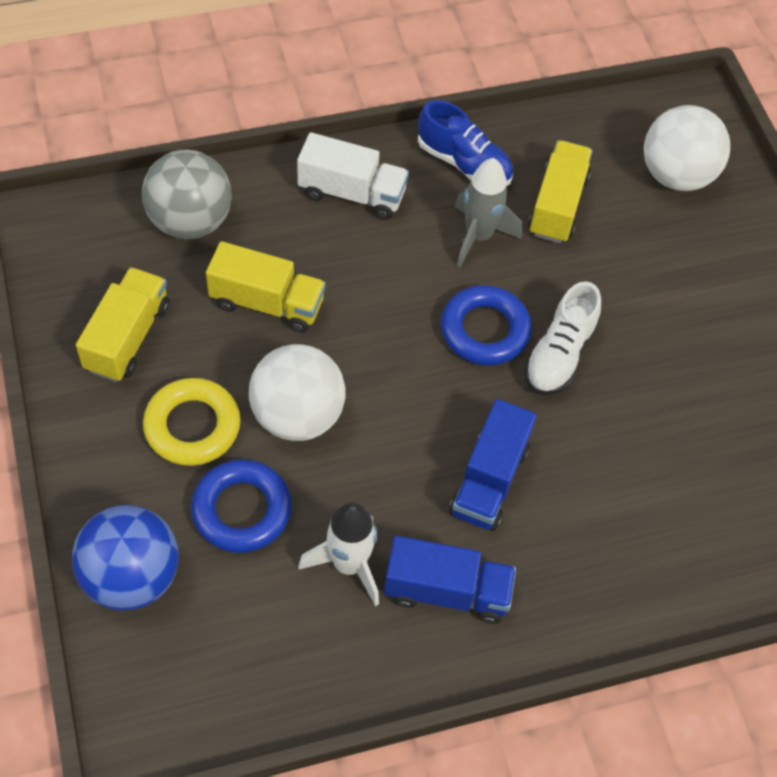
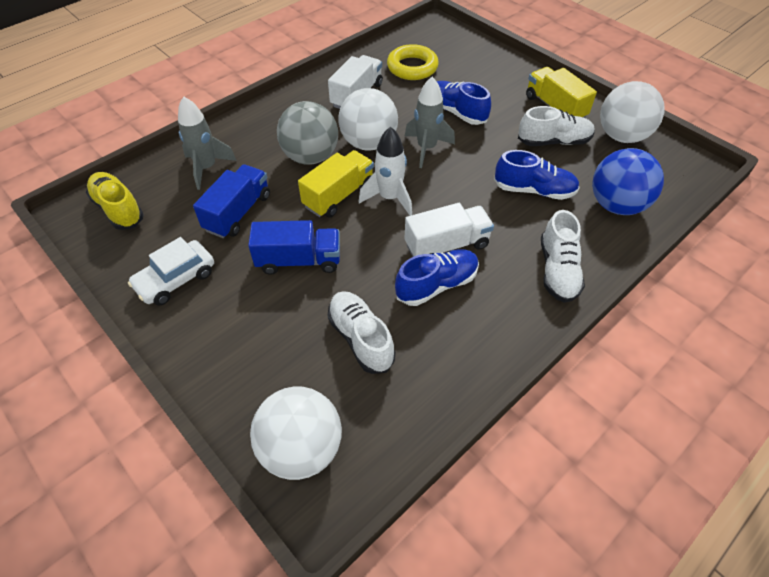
blue ring: [191,459,292,553] [441,285,532,366] = 2 -> none = 0
blue shoe: [418,100,513,186] = 1 -> [395,249,479,306] [437,81,491,125] [494,150,580,200] = 3
grey rocket: [454,158,522,267] = 1 -> [178,96,237,190] [405,77,455,168] = 2
white ball: [249,344,346,441] [644,105,730,191] = 2 -> [250,387,342,480] [338,88,398,151] [600,81,665,143] = 3
white car: none = 0 -> [128,237,214,306] = 1
white shoe: [524,281,601,395] = 1 -> [328,291,395,374] [518,106,595,146] [541,210,585,303] = 3
white truck: [297,132,409,220] = 1 -> [328,55,383,109] [405,203,494,257] = 2
yellow shoe: none = 0 -> [86,172,144,230] = 1
yellow truck: [76,267,170,382] [206,241,326,333] [528,140,592,243] = 3 -> [298,150,374,218] [526,67,597,118] = 2

